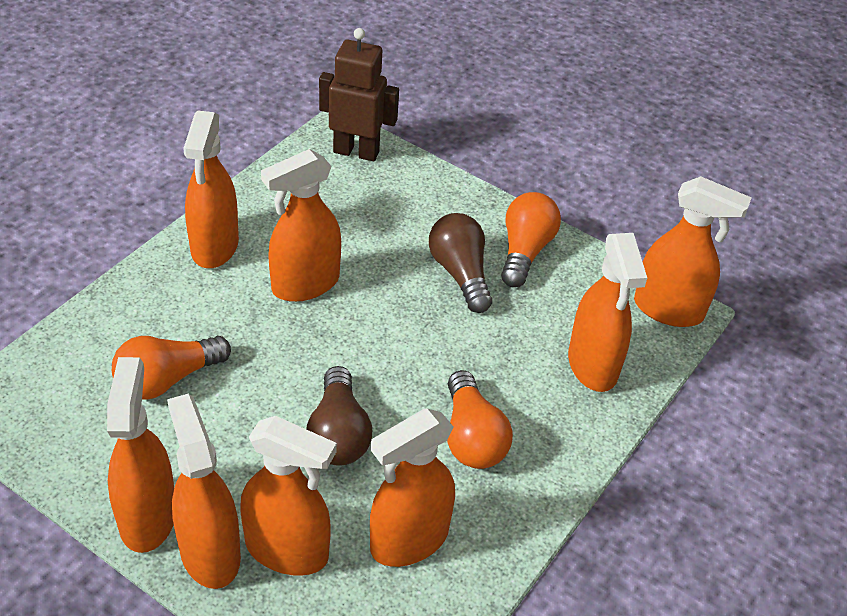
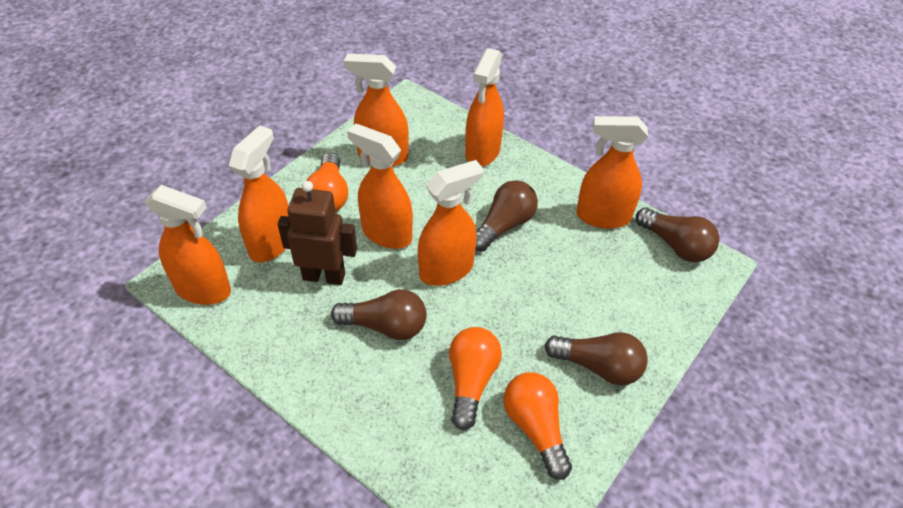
brown light bulb: [306,366,372,466] [429,213,492,313] = 2 -> [331,289,427,340] [475,180,538,251] [545,332,648,386] [636,208,719,262] = 4
orange spray bottle: [107,357,174,553] [167,394,241,589] [183,111,239,268] [240,416,337,576] [261,149,341,302] [370,409,455,567] [568,233,647,392] [634,176,752,327] = 8 -> [145,185,231,305] [229,126,289,263] [344,53,409,166] [347,124,413,249] [418,160,484,286] [465,48,504,167] [576,116,648,229] = 7

